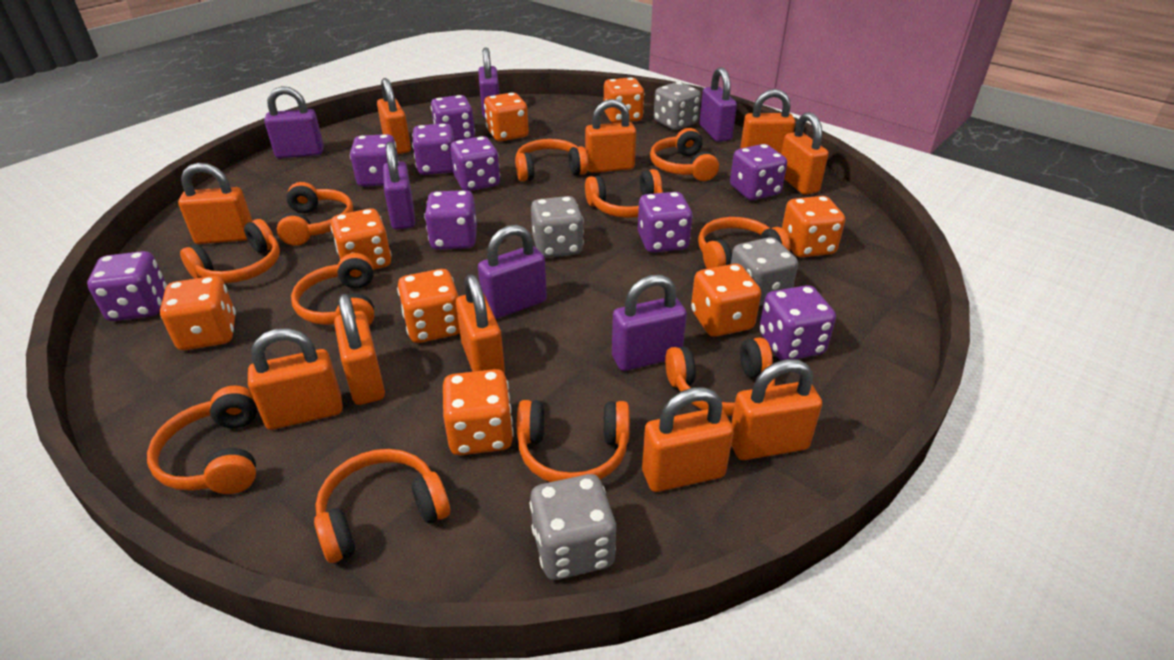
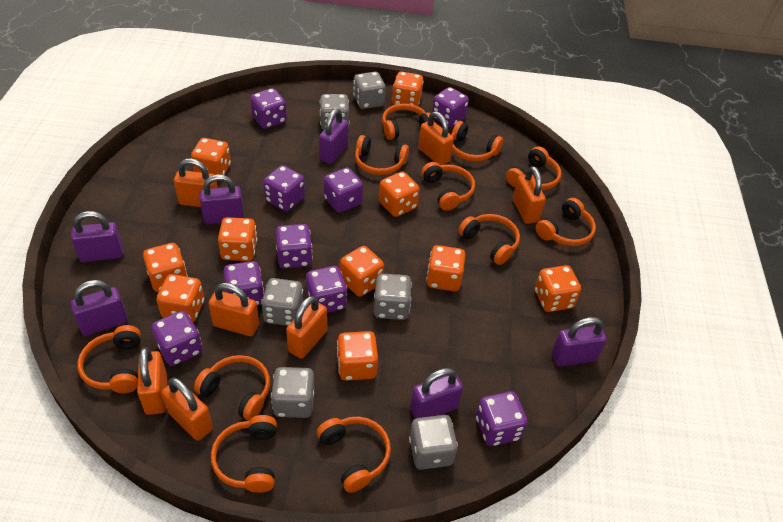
grey dice: [530,474,616,580] [531,196,584,258] [654,82,701,130] [731,237,798,306] = 4 -> [261,278,303,326] [271,367,315,418] [320,94,349,130] [353,72,386,109] [374,273,412,320] [409,415,458,470] = 6
orange dice: [160,276,236,350] [330,208,392,269] [397,269,460,343] [443,369,514,455] [484,92,529,141] [604,77,644,123] [691,264,761,337] [782,196,845,257] = 8 -> [143,243,188,292] [156,274,204,323] [191,138,231,175] [218,217,257,261] [337,331,378,381] [340,246,384,297] [379,171,420,217] [392,72,424,106] [427,245,465,291] [535,265,581,312] = 10
orange padlock: [178,163,252,244] [248,328,343,430] [334,294,385,405] [377,78,411,154] [456,275,505,374] [585,99,636,173] [642,387,734,492] [731,359,822,460] [740,89,795,154] [781,112,828,195] = 10 -> [137,347,167,415] [162,377,213,441] [174,158,217,207] [208,282,259,336] [286,296,327,359] [418,111,454,165] [513,166,546,224] = 7

